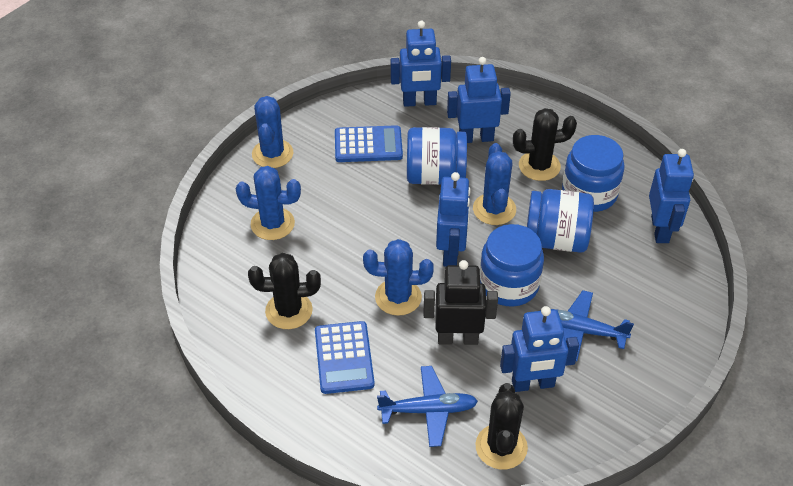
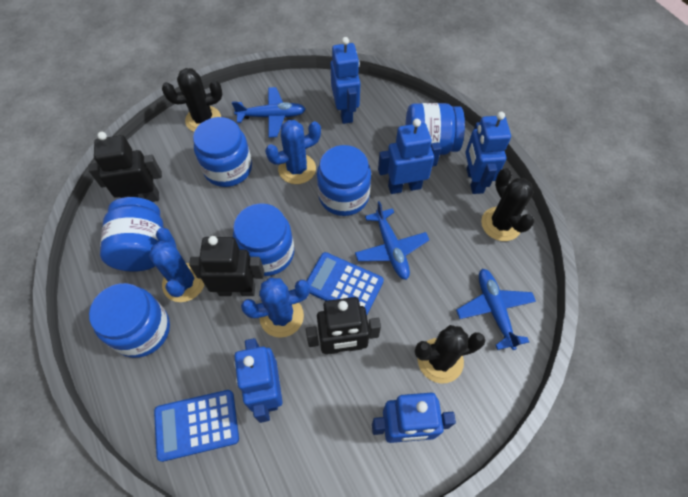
black robot: [424,260,498,345] = 1 -> [89,132,162,202] [189,236,264,296] [306,297,381,355] = 3
blue cactus: [236,166,301,240] [252,96,293,168] [363,239,434,316] [473,143,516,225] = 4 -> [149,228,204,302] [241,277,310,338] [265,120,321,184] = 3
blue jar: [407,127,467,185] [480,224,544,307] [527,189,594,253] [562,135,625,212] = 4 -> [89,283,170,358] [100,197,163,272] [193,117,252,187] [233,203,294,276] [317,145,371,216] [405,103,465,155] = 6
blue plane: [377,366,478,447] [540,290,634,361] = 2 -> [232,87,306,138] [355,201,429,280] [456,269,536,350] = 3

